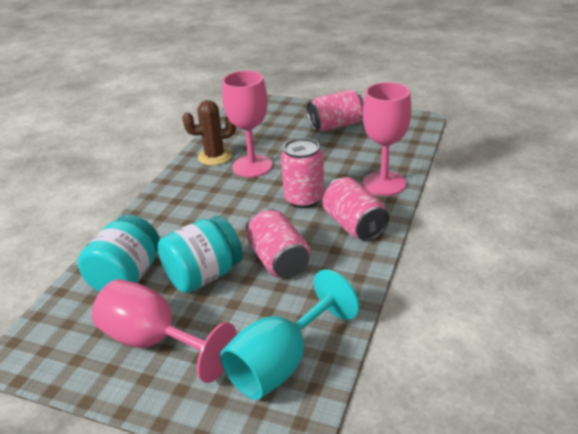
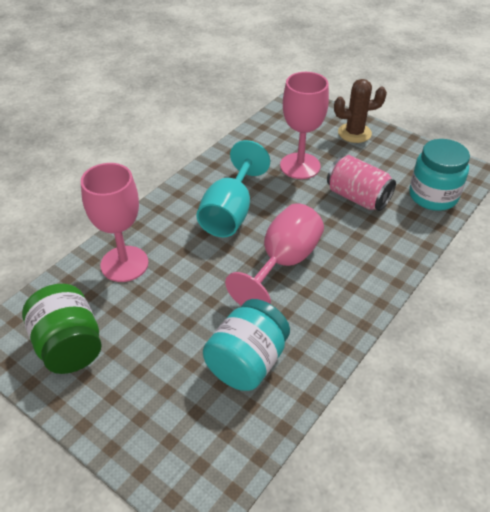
green jar: none = 0 -> [22,284,102,374] = 1
pink can: [246,208,310,278] [281,138,324,208] [307,89,364,131] [322,177,389,241] = 4 -> [327,155,396,211] = 1

